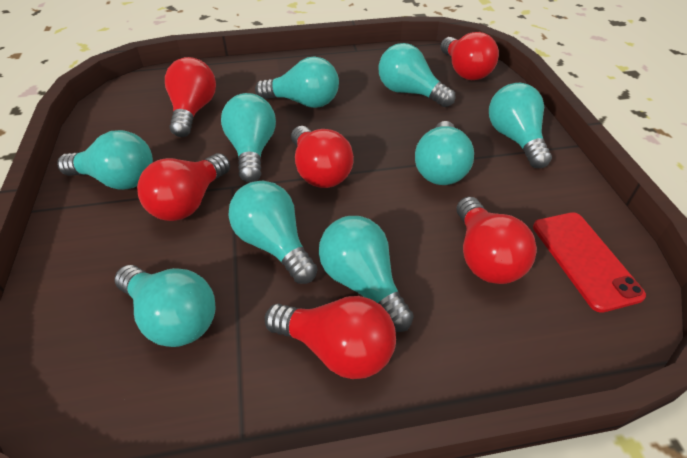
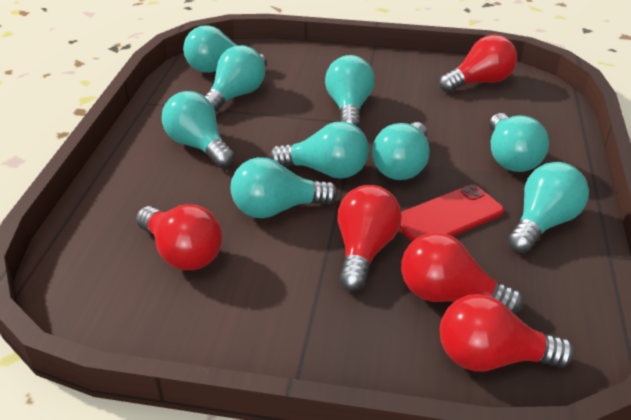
red light bulb: [137,153,230,221] [165,57,216,137] [265,296,396,379] [291,126,354,188] [441,32,499,80] [457,197,537,284] = 6 -> [136,204,222,270] [338,185,402,291] [401,232,523,314] [439,35,517,93] [440,294,574,372] = 5

